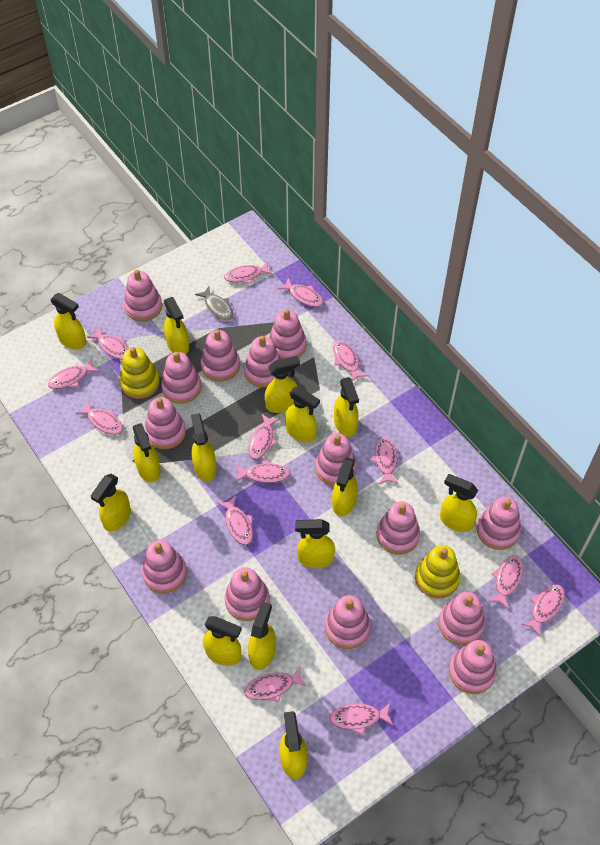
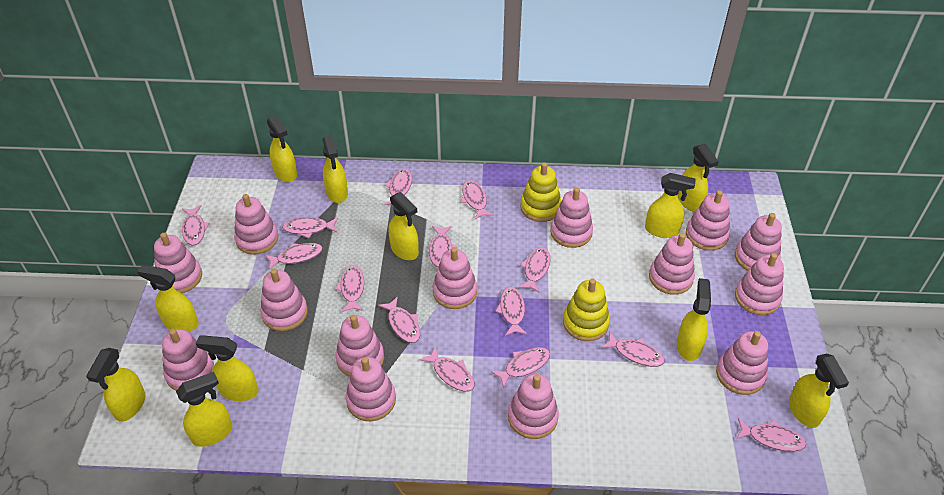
grey fish: [195,287,234,321] = 1 -> none = 0
yellow spray bottle: [50,293,87,349] [91,474,131,532] [133,423,161,482] [164,297,189,354] [191,413,216,482] [203,616,242,666] [248,601,276,670] [265,356,300,413] [279,711,307,779] [285,387,320,442] [295,519,335,568] [332,457,357,516] [334,377,359,437] [440,474,478,532] = 14 -> [86,348,146,422] [137,265,199,332] [176,372,232,447] [196,335,258,401] [267,116,297,182] [323,135,348,203] [388,192,419,260] [645,173,696,238] [677,278,711,361] [678,144,719,212] [789,354,849,428] = 11

